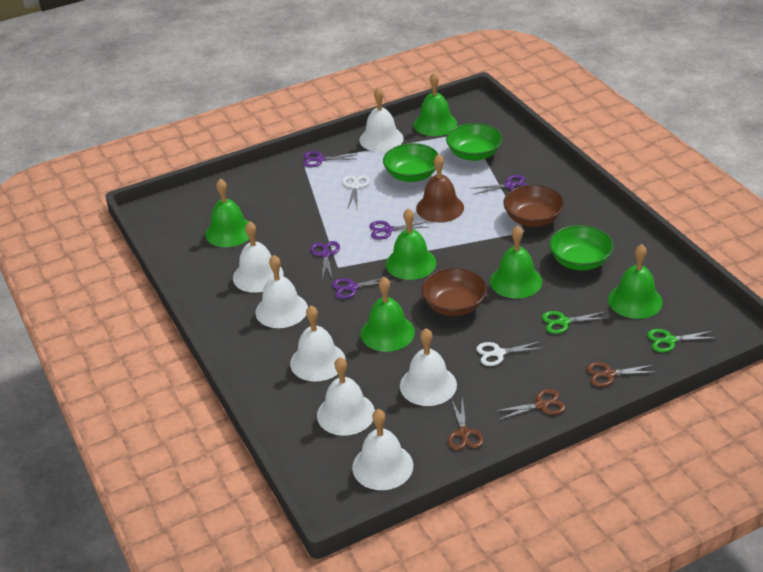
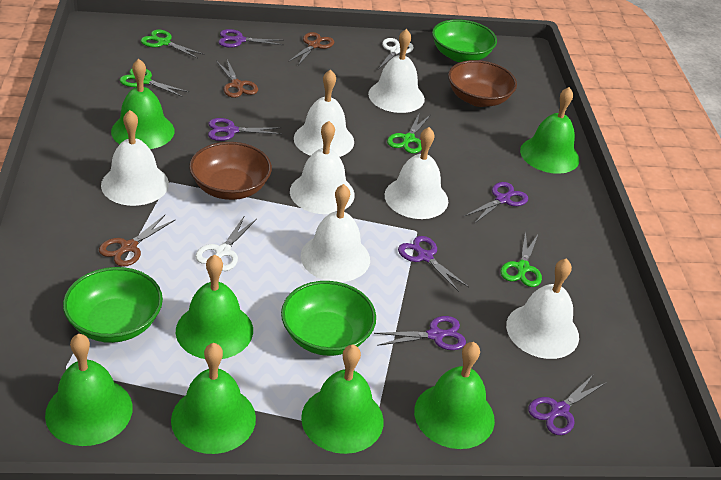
brown bell: [416,154,464,223] = 1 -> none = 0
green bell: [205,179,249,247] [361,277,415,352] [386,208,436,280] [414,73,457,136] [490,225,542,299] [608,244,663,319] = 6 -> [45,334,133,446] [111,59,175,149] [171,343,256,454] [176,254,253,359] [301,345,384,454] [414,342,495,449] [520,87,579,174] = 7
green scissors: [542,311,609,334] [647,329,717,352] = 2 -> [120,69,189,97] [141,30,205,58] [387,112,430,153] [500,230,542,287] = 4
purple scissors: [303,151,357,167] [310,241,340,280] [332,275,394,299] [369,221,427,240] [471,175,528,194] = 5 -> [208,118,282,141] [218,29,284,48] [374,316,466,350] [398,236,469,292] [465,182,528,224] [528,374,606,435] = 6

